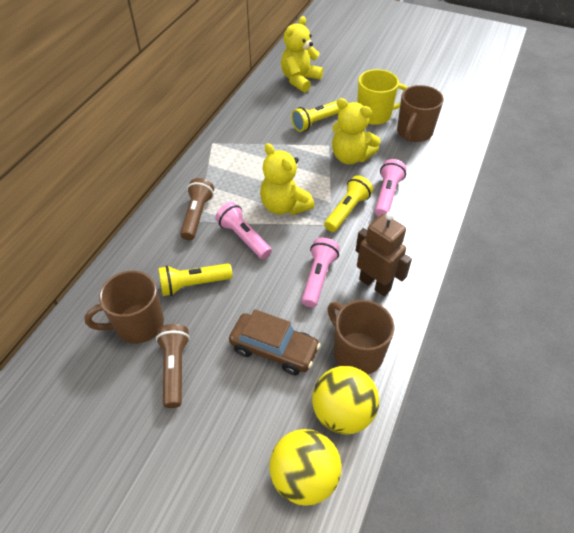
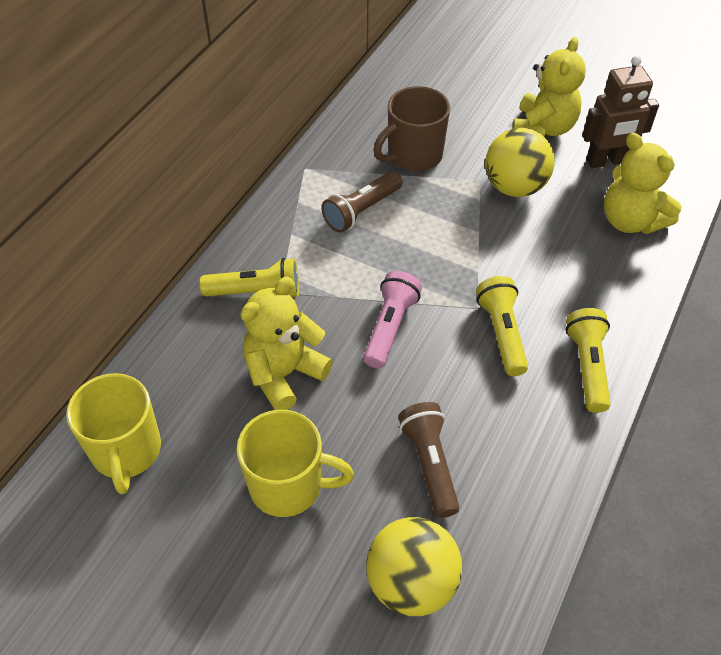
brown car: [229,309,321,375] = 1 -> none = 0
brown mug: [84,271,164,344] [328,300,394,375] [397,85,444,142] = 3 -> [373,86,450,171] = 1
pink flashlight: [216,202,272,259] [302,238,340,308] [375,159,406,217] = 3 -> [363,271,422,368] = 1
yellow mug: [357,69,408,125] = 1 -> [66,373,161,494] [236,410,354,517] = 2

